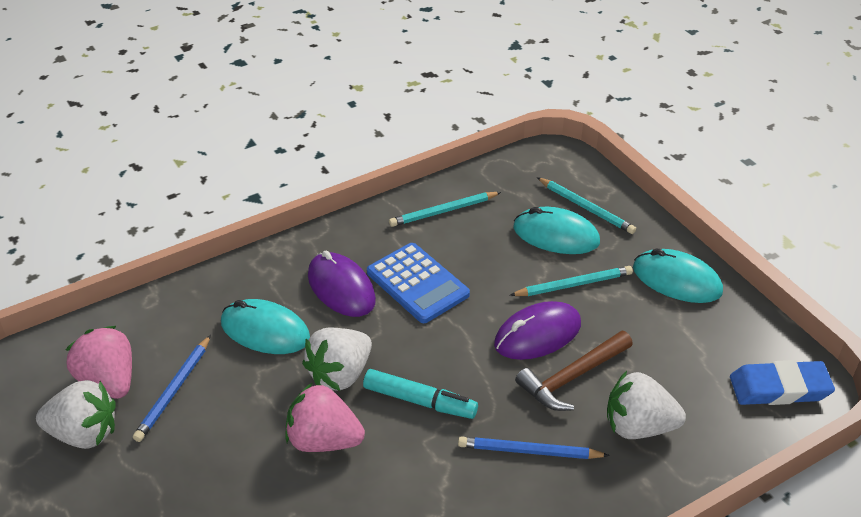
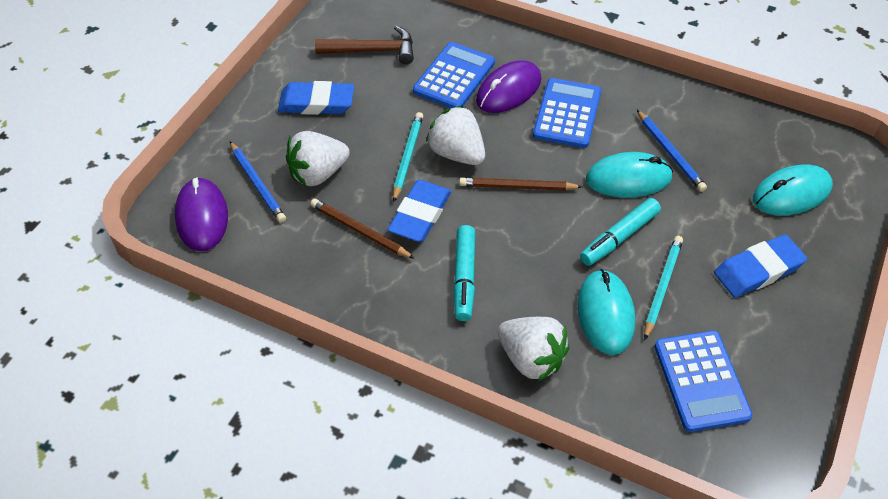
blue calculator: [367,243,470,323] = 1 -> [413,42,495,108] [533,78,601,148] [654,330,753,432] = 3
blue eraser: [730,360,835,405] = 1 -> [278,81,354,115] [388,180,452,242] [714,234,807,298] = 3
brown pencil: none = 0 -> [310,199,415,259] [459,177,582,191] = 2
pink strawberry: [66,326,132,399] [285,382,365,452] = 2 -> none = 0
turquoise marker: [363,369,478,419] = 1 -> [453,225,475,321] [580,198,661,266] = 2
turquoise pencil: [389,192,501,227] [509,266,633,296] [537,177,636,234] = 3 -> [393,112,423,202] [644,236,683,340] = 2

